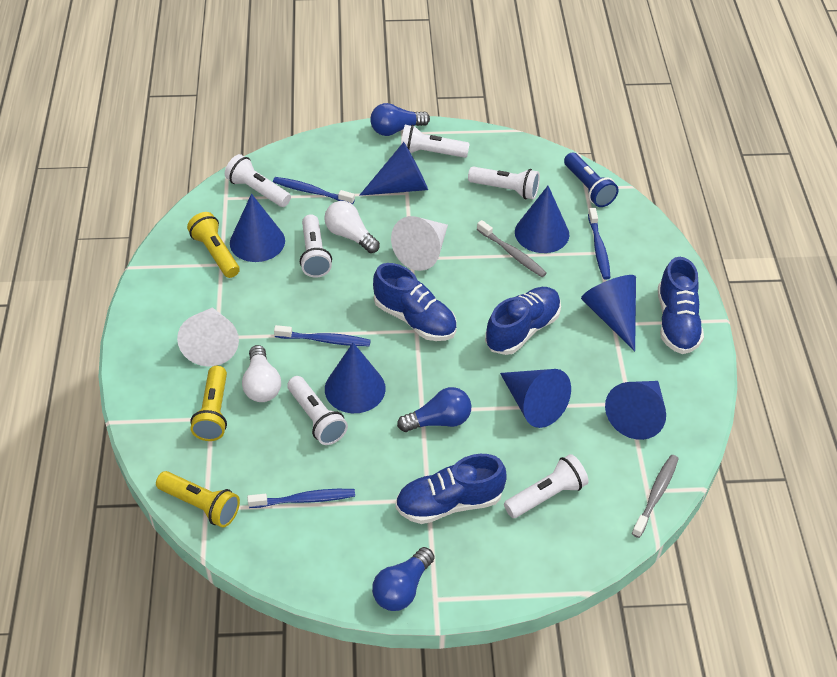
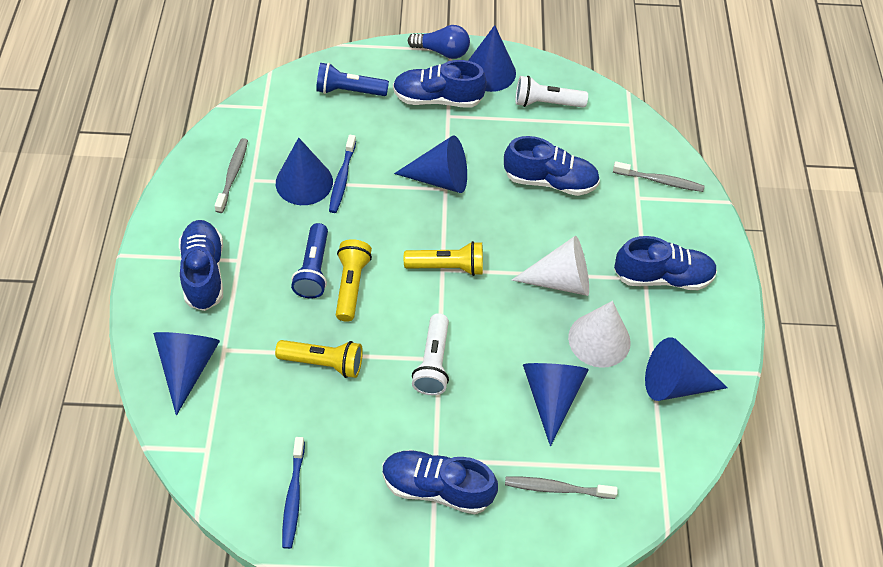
blue cone: [230,194,285,262] [325,343,386,413] [359,142,428,196] [500,369,571,428] [515,186,569,253] [581,275,636,351] [605,381,666,440] = 7 -> [153,332,220,416] [276,138,333,205] [394,135,467,193] [468,25,516,92] [523,363,589,446] [645,337,728,401] = 6
blue flashlight: [564,153,618,207] = 1 -> [291,223,328,298] [316,63,389,96] = 2
blue light bulb: [370,103,430,136] [372,547,434,611] [397,387,471,432] = 3 -> [408,25,470,59] = 1
blue shoe: [373,263,457,341] [395,454,507,524] [485,287,561,355] [658,257,704,354] = 4 -> [179,220,223,311] [382,450,498,514] [393,60,487,108] [504,136,600,196] [614,236,717,290] = 5
blue toothbrush: [247,489,355,508] [273,177,355,205] [274,325,371,346] [588,208,611,279] = 4 -> [282,437,305,549] [329,135,356,213] = 2
grey toothbrush: [477,220,547,277] [632,455,679,538] = 2 -> [214,138,248,213] [505,477,618,499] [613,161,704,192] = 3
white flashlight: [225,154,291,207] [287,376,348,445] [300,214,332,278] [401,125,470,158] [468,166,540,200] [504,454,589,518] = 6 -> [412,313,449,395] [515,76,588,108] = 2
white light bulb: [242,345,281,402] [324,201,380,253] = 2 -> none = 0

